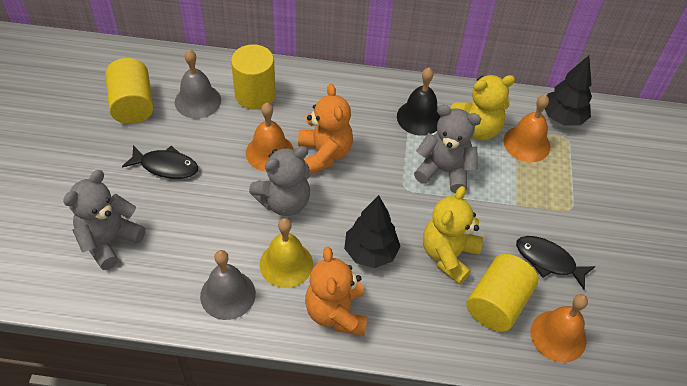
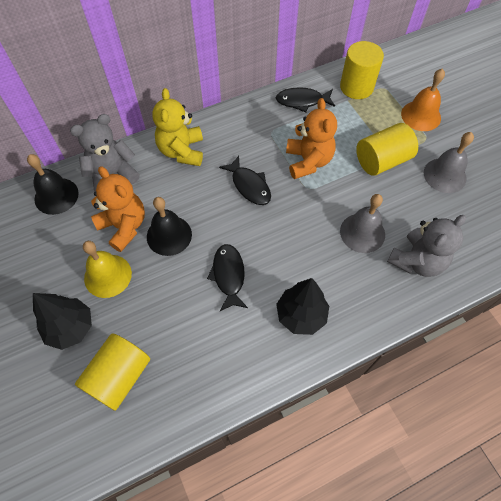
black bell: [397,68,441,136] = 1 -> [27,154,79,215] [147,197,192,256] = 2
black fish: [122,145,198,179] [516,236,596,290] = 2 -> [207,244,248,311] [219,156,271,205] [276,87,335,112] = 3
grey teddy bear: [63,170,145,270] [249,146,311,216] [414,105,481,193] = 3 -> [70,114,140,192] [387,215,466,277] = 2
orange bell: [246,103,294,172] [503,95,550,162] [531,294,588,363] = 3 -> [401,68,445,131] = 1
yellow teddy bear: [423,186,483,285] [450,75,515,140] = 2 -> [152,88,203,166] = 1

